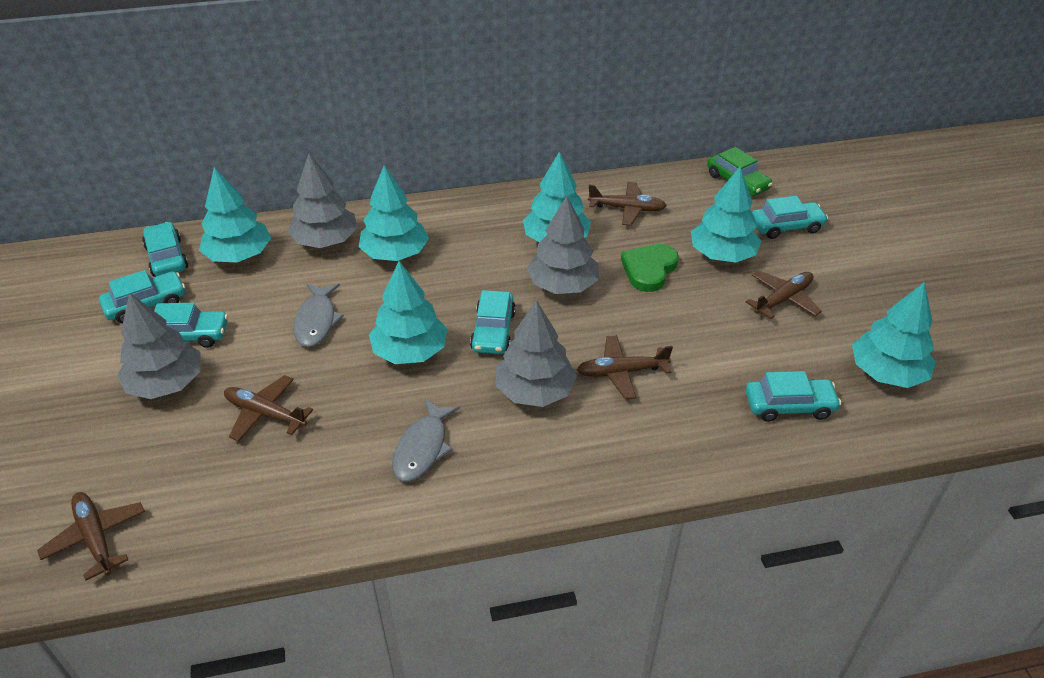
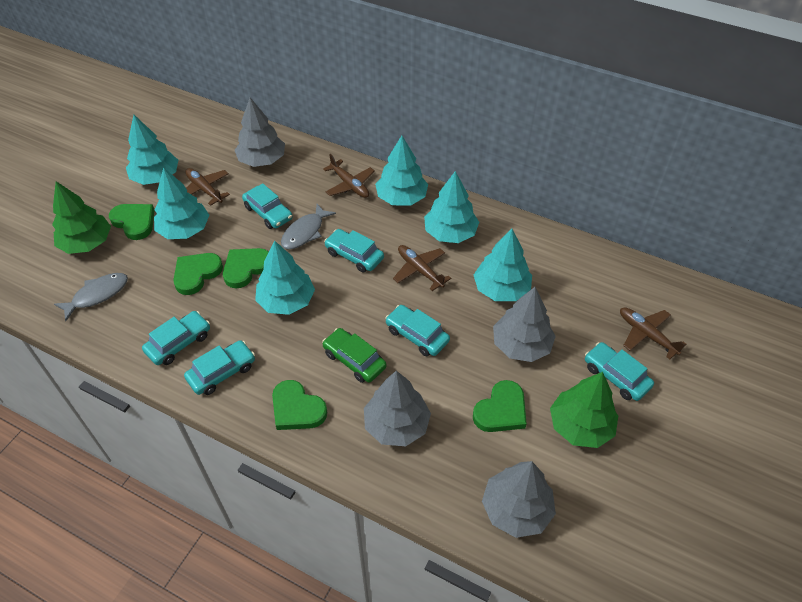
brown plane: [37,492,145,581] [224,375,313,442] [577,335,673,399] [588,182,667,226] [746,270,822,319] = 5 -> [185,168,230,206] [323,154,374,198] [393,245,451,291] [620,307,686,359] = 4
green heart: [621,244,679,292] = 1 -> [109,204,155,240] [173,253,223,295] [223,248,269,288] [272,380,327,430] [473,380,527,432] = 5
green tree: none = 0 -> [52,181,111,254] [550,372,618,448] = 2

